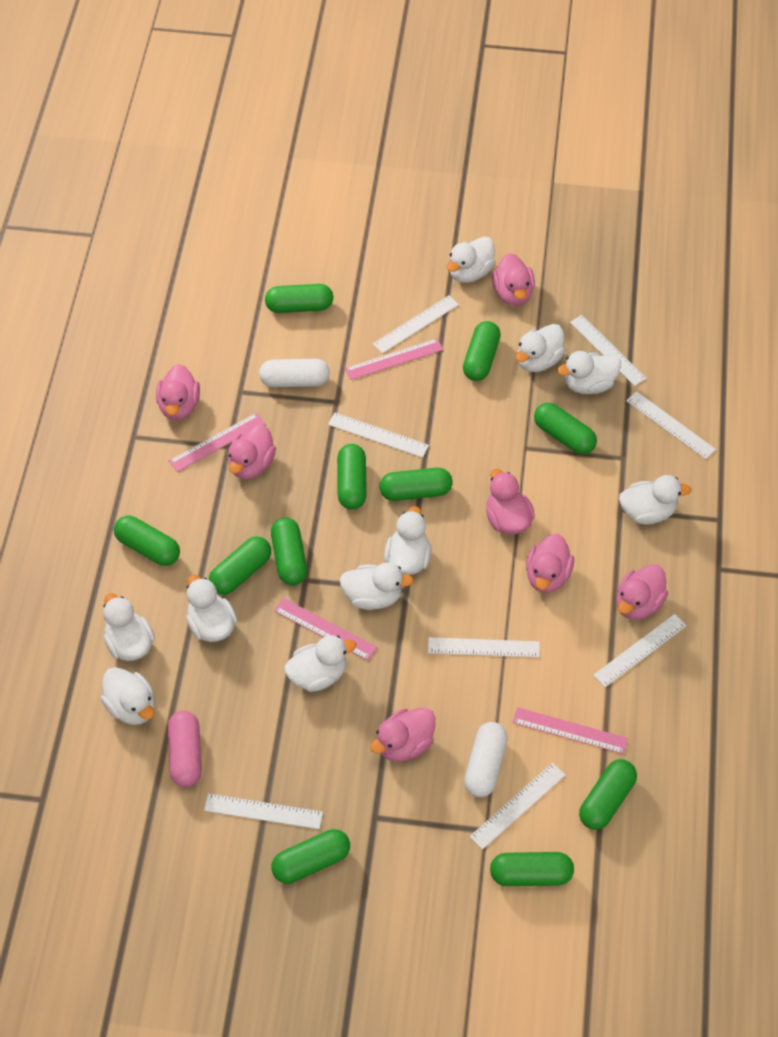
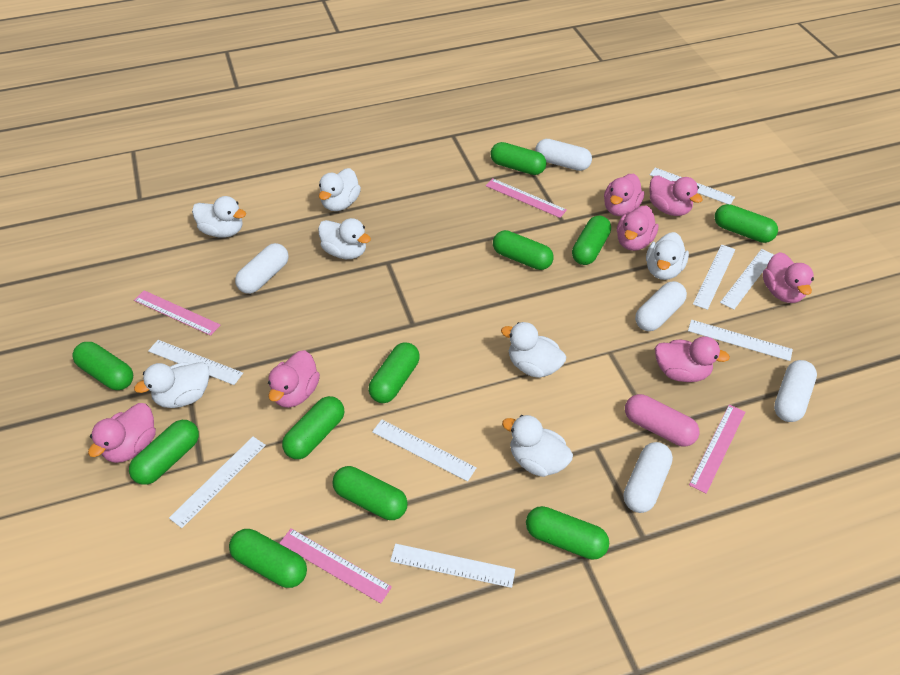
white capsule: [259,359,330,387] [464,722,508,797] = 2 -> [235,243,289,294] [535,139,592,171] [624,442,673,513] [635,281,687,331] [774,360,817,422] = 5
white duck: [100,667,155,725] [103,593,155,661] [186,575,237,642] [284,635,356,692] [340,562,413,610] [384,506,432,575] [446,236,496,283] [516,324,565,372] [557,351,621,394] [619,475,691,524] = 10 -> [134,362,209,408] [192,196,246,238] [318,218,371,259] [319,168,361,211] [501,322,566,378] [502,415,573,477] [646,232,689,280] = 7

